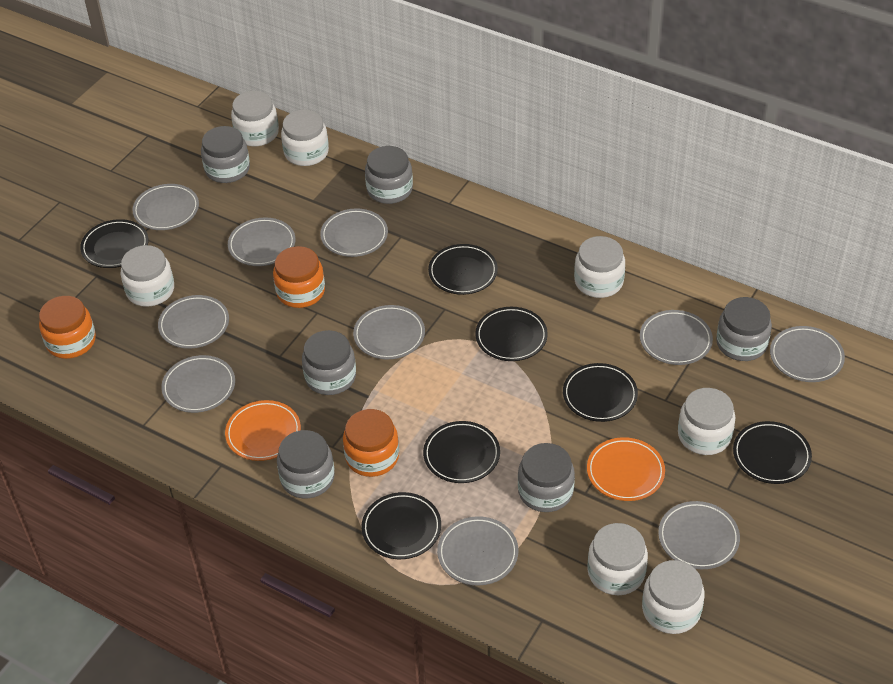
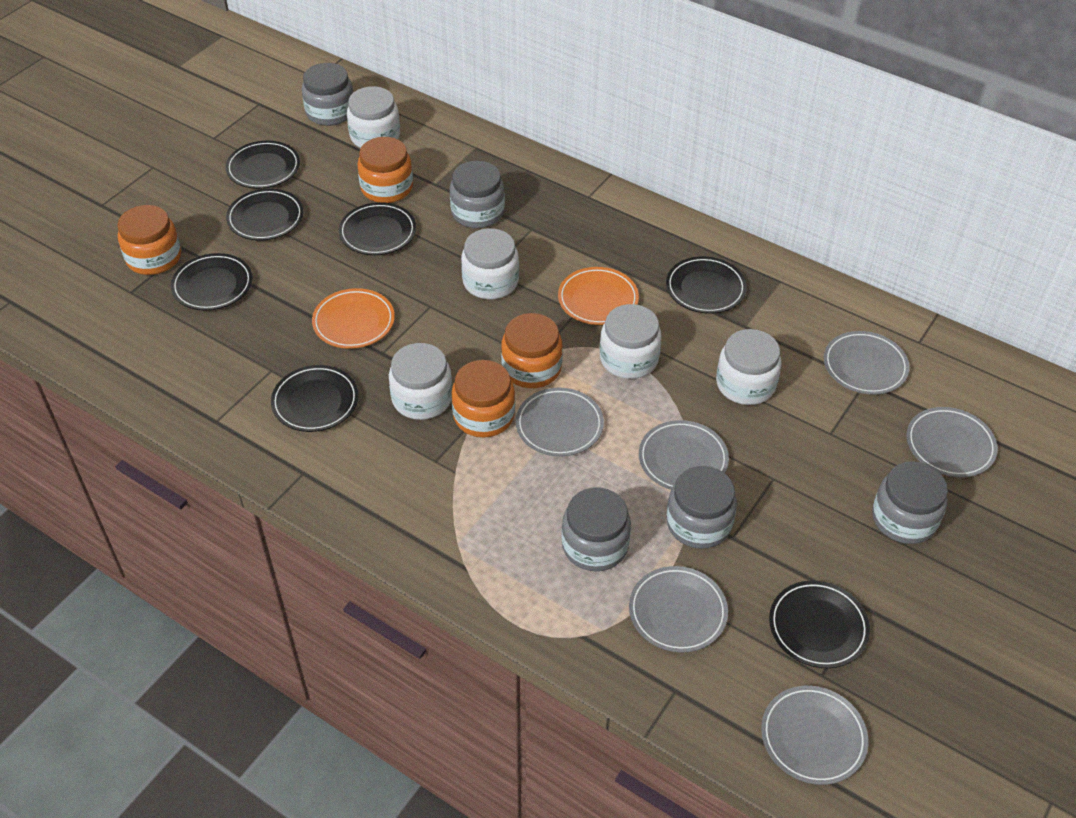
grey jar: [201,126,250,183] [277,430,335,498] [302,330,356,395] [365,146,413,204] [518,443,575,512] [716,297,772,361] = 6 -> [302,63,353,126] [450,161,505,228] [561,488,631,571] [666,466,737,549] [872,461,948,544] = 5
grey plate: [132,184,199,230] [158,295,229,349] [161,355,235,413] [228,217,295,266] [320,209,388,257] [353,305,425,359] [437,516,518,586] [640,310,713,365] [658,501,740,569] [770,326,845,382] = 10 -> [516,388,604,457] [629,566,728,653] [639,420,729,490] [761,686,868,785] [824,331,910,395] [907,407,998,477] = 6
orange jar: [39,296,96,359] [273,246,325,308] [343,409,399,477] = 3 -> [118,205,181,275] [357,137,413,203] [451,360,515,437] [501,313,563,388] = 4
white jar: [121,245,174,307] [231,91,279,146] [281,109,329,166] [574,236,625,298] [587,523,648,595] [642,560,705,634] [678,388,735,455] = 7 -> [347,86,400,148] [389,343,452,420] [461,228,519,299] [600,304,662,379] [716,329,782,405] = 5

